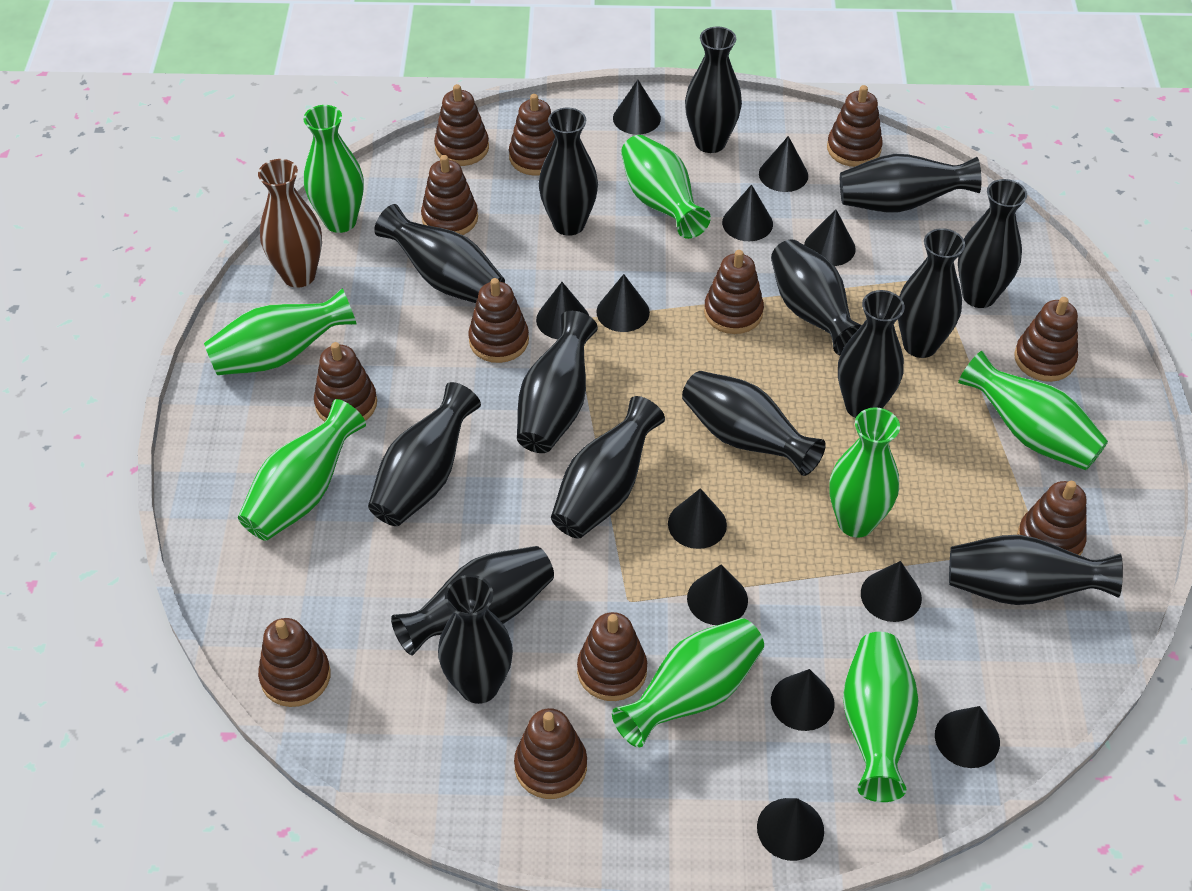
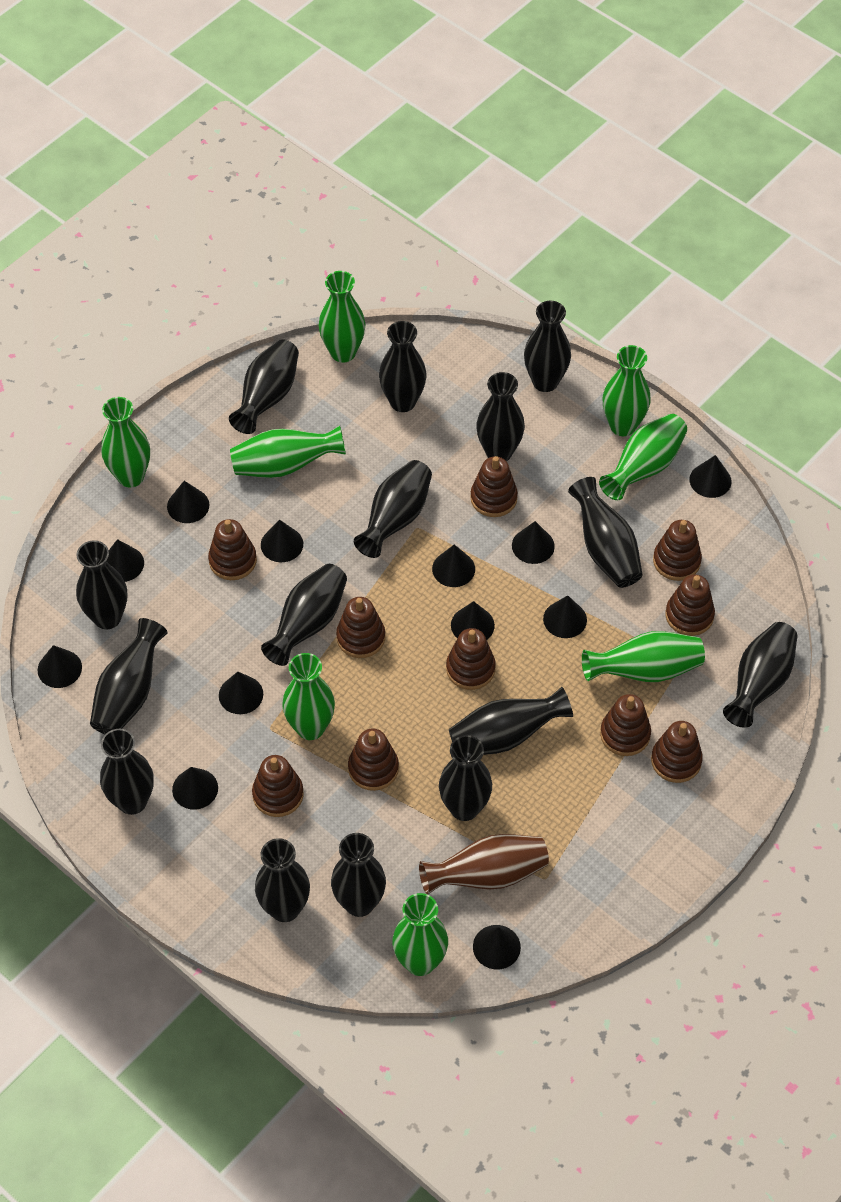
brown stacking toy: [258,618,331,707] [314,342,377,422] [421,155,478,235] [434,84,489,166] [468,278,529,363] [509,94,555,176] [514,708,587,799] [577,612,647,701] [704,250,764,334] [827,85,883,167] [1014,297,1078,382] [1017,481,1087,555] = 12 -> [208,519,257,580] [252,755,304,817] [336,597,385,658] [348,729,399,791] [446,628,496,690] [470,456,518,517] [600,694,651,756] [651,721,703,783] [653,520,702,581] [665,574,715,636] = 10

